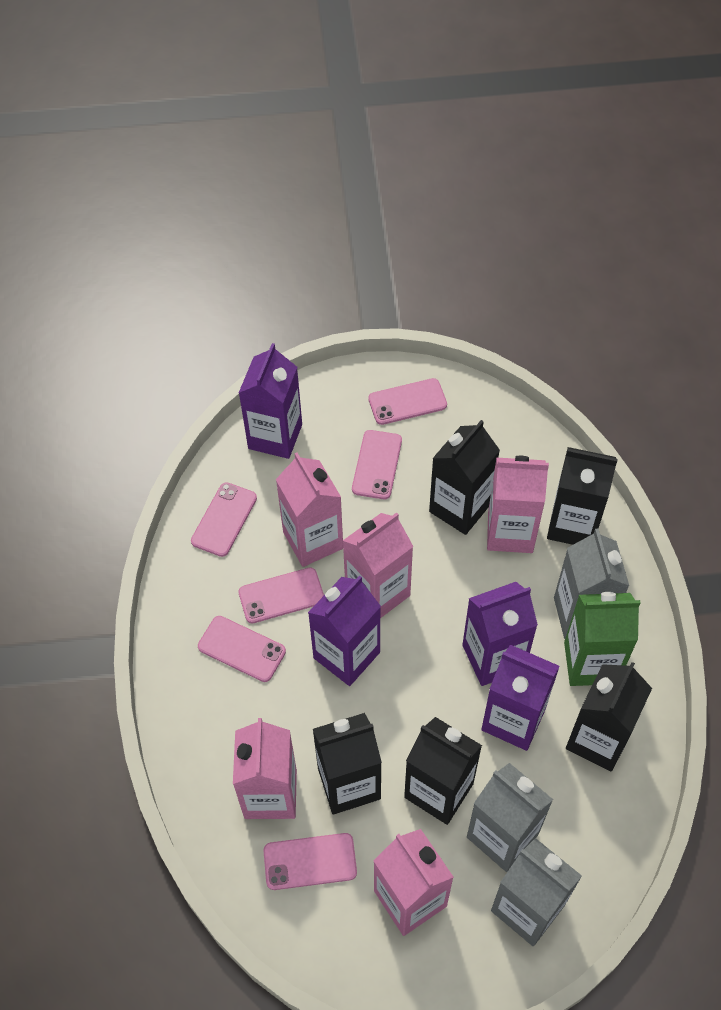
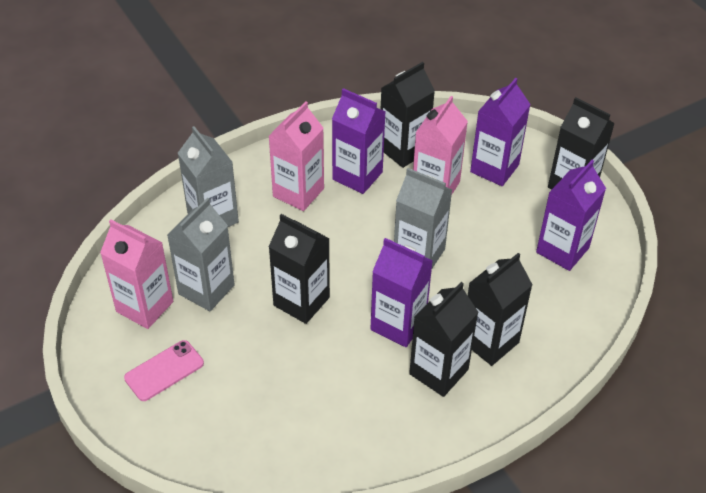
green carton: [564,592,640,686] = 1 -> none = 0
pink carton: [233,718,297,819] [276,453,343,567] [343,512,414,618] [373,829,454,936] [487,456,549,553] = 5 -> [100,219,173,329] [269,101,324,211] [413,96,468,194] = 3
pink phone: [191,482,257,557] [198,616,286,682] [239,567,324,623] [264,833,357,890] [352,430,402,499] [368,378,447,425] = 6 -> [124,340,204,401] = 1

